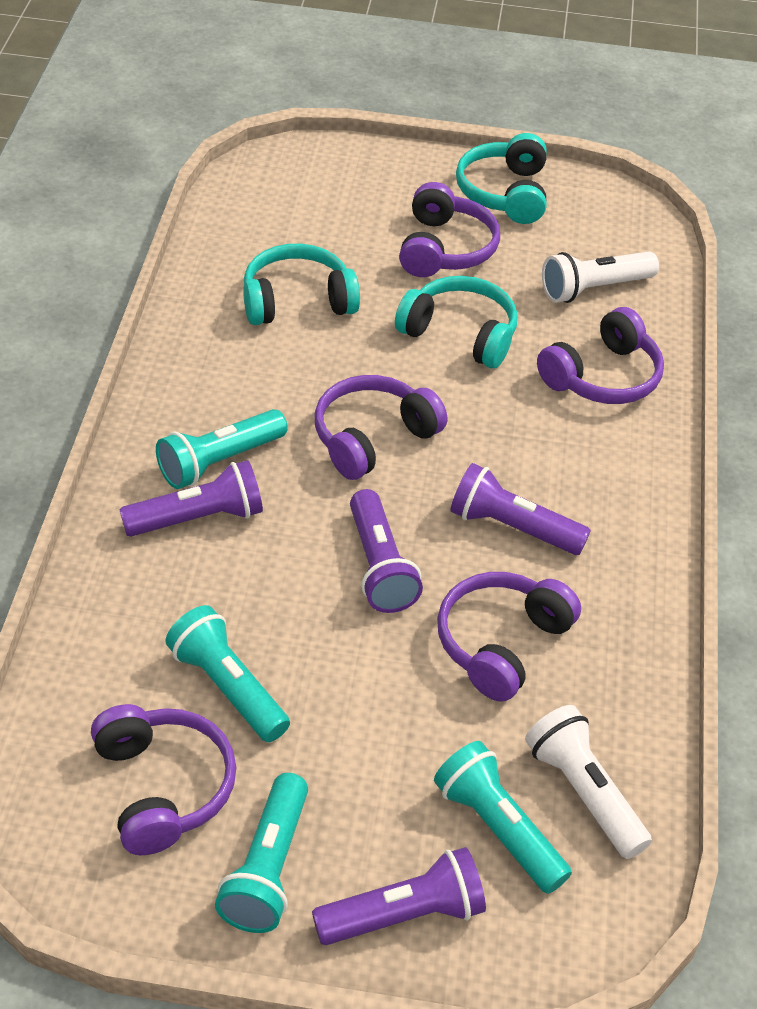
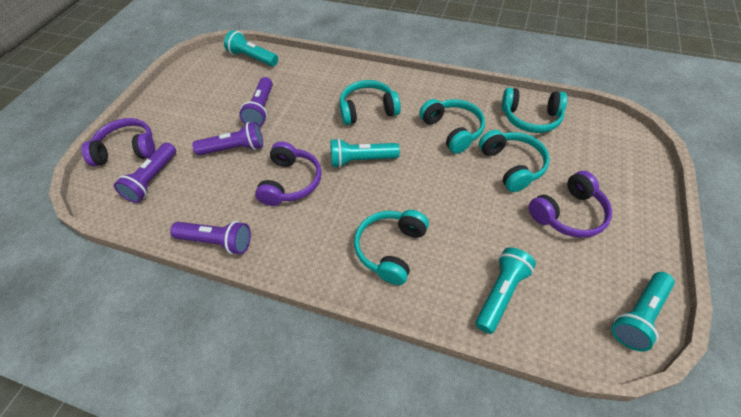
purple headphones: [91,704,236,855] [315,375,447,480] [399,182,500,277] [437,572,581,702] [537,307,664,404] = 5 -> [82,118,156,166] [255,142,321,206] [529,171,612,238] = 3
turquoise headphones: [243,244,360,325] [395,276,517,368] [456,133,546,224] = 3 -> [340,80,401,125] [354,210,429,285] [419,99,485,154] [479,130,550,192] [502,88,567,133] = 5
white flashlight: [525,705,652,859] [542,251,659,303] = 2 -> none = 0

